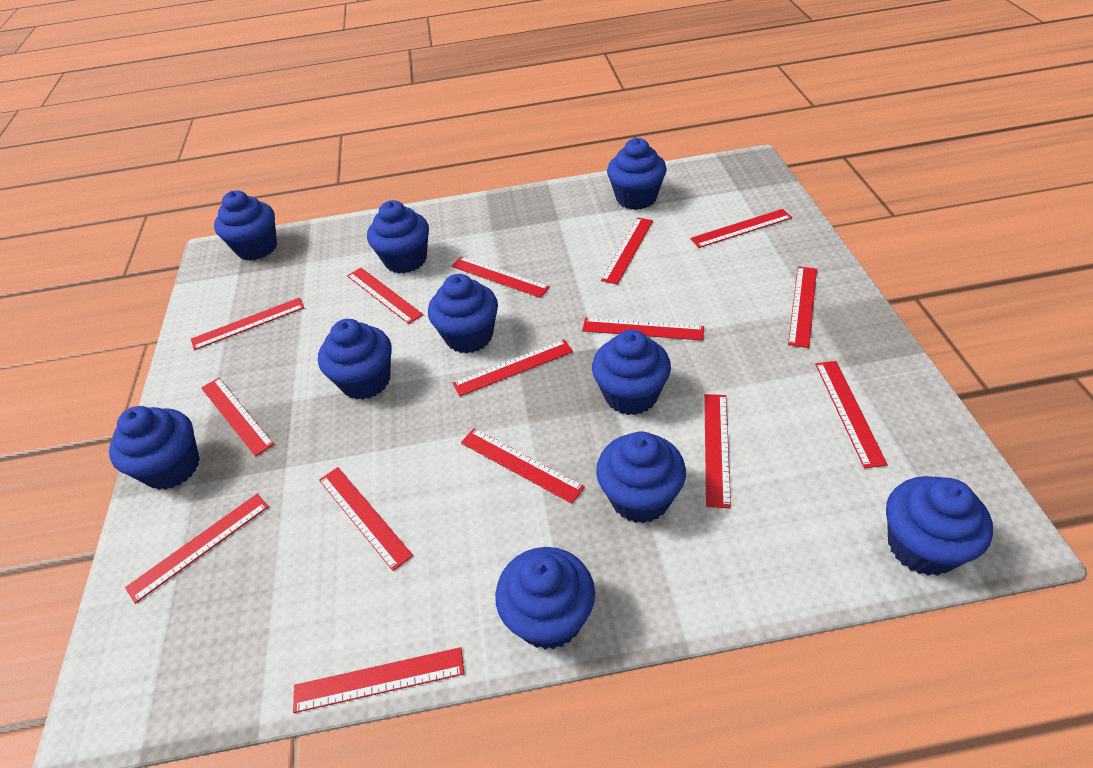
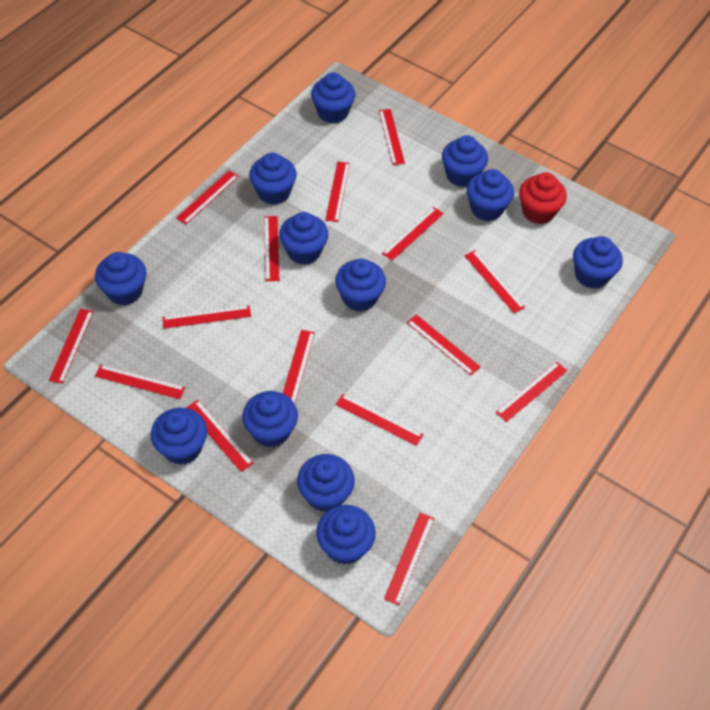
blue cupcake: [109,406,200,490] [214,190,277,261] [318,319,392,400] [367,200,429,274] [428,274,498,353] [495,547,595,650] [592,330,671,415] [596,431,686,523] [607,138,667,210] [886,476,993,576] = 10 -> [95,252,146,306] [151,408,207,465] [242,391,298,447] [249,153,297,205] [279,212,329,265] [297,454,355,512] [311,72,355,124] [316,505,376,565] [335,258,386,312] [442,135,488,187] [467,169,514,221] [573,236,623,289] = 12
red cupcake: none = 0 -> [519,172,567,224] = 1

